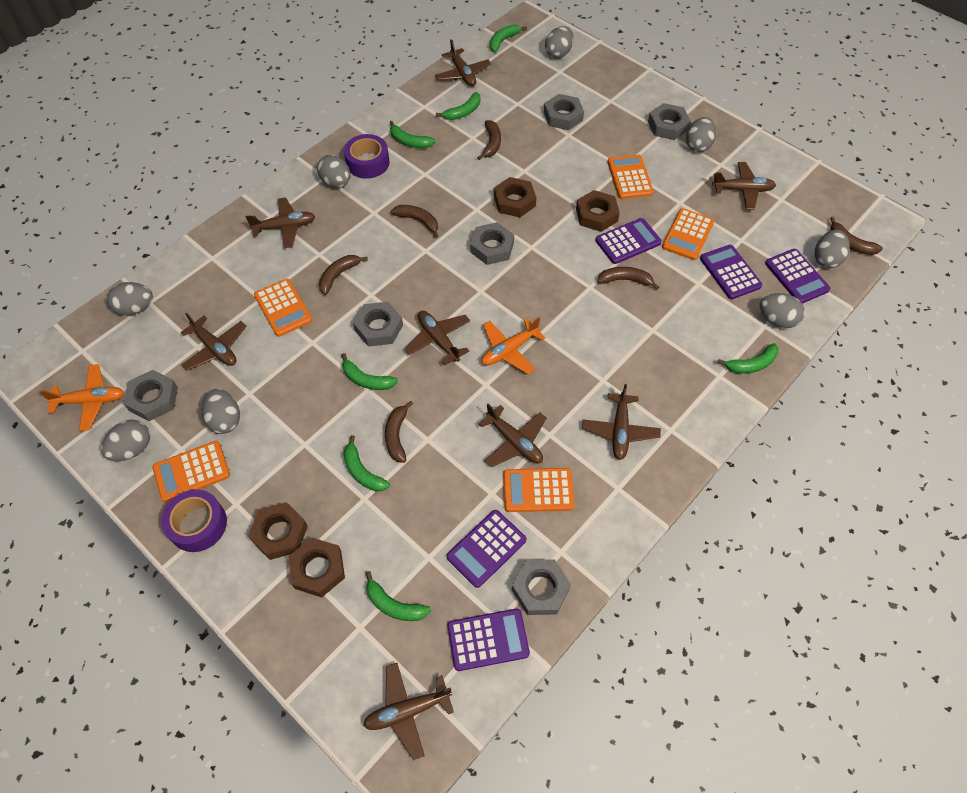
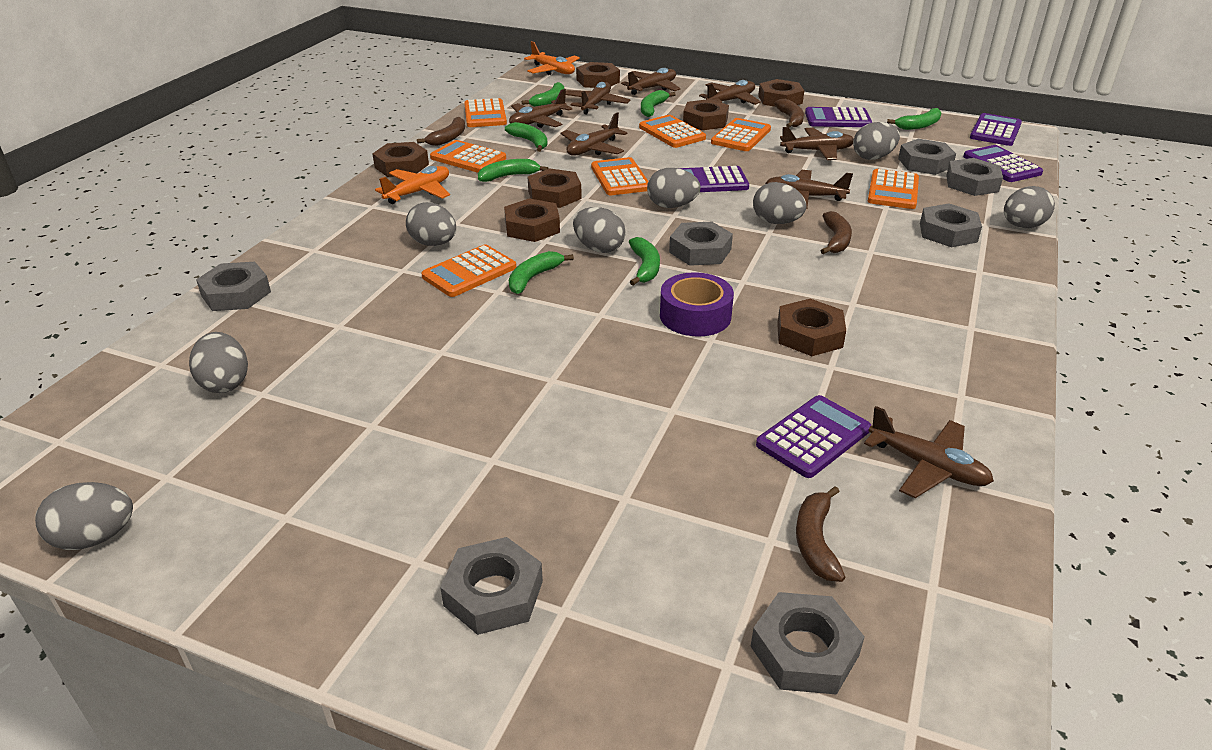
brown banana: [319,255,368,295] [385,401,413,463] [391,205,438,238] [477,120,501,160] [597,267,659,289] [830,217,883,255] = 6 -> [417,117,465,146] [774,99,804,127] [796,486,845,582] [820,211,852,254] = 4
brown nut: [248,502,308,560] [289,538,345,597] [494,177,536,217] [576,190,620,232] = 4 -> [372,142,429,177] [504,198,560,242] [528,168,582,208] [576,62,620,88] [683,99,729,130] [758,79,804,107] [777,299,846,356] = 7
grey nut: [123,370,178,421] [353,302,403,347] [470,222,514,265] [512,559,571,615] [544,94,584,130] [648,103,691,140] = 6 -> [196,262,271,311] [440,537,543,635] [669,222,733,266] [751,592,865,695] [898,139,956,175] [920,203,982,247] [946,158,1003,196] = 7
orange calculator: [152,441,230,502] [254,279,312,337] [503,468,575,512] [608,154,654,199] [662,208,714,260] = 5 -> [421,245,516,297] [430,140,506,173] [464,98,507,127] [591,157,648,195] [639,115,706,148] [711,118,771,151] [868,169,919,209] = 7
purple tape: [161,489,227,552] [344,134,390,179] = 2 -> [660,272,734,337] = 1

